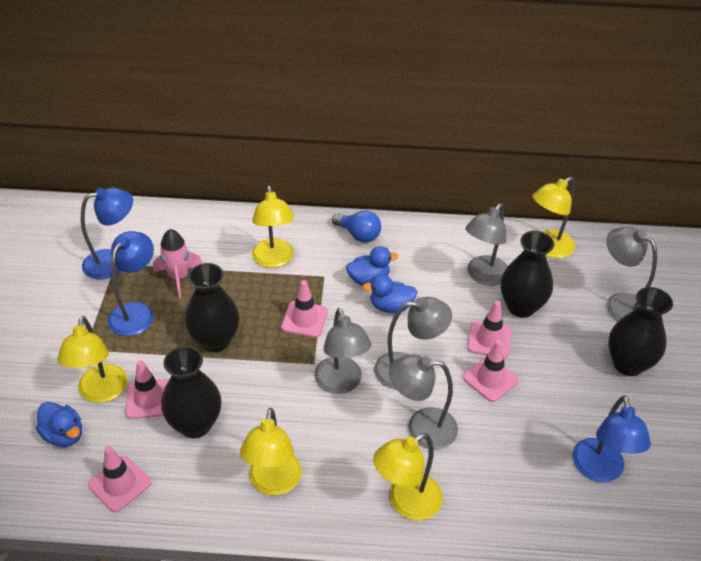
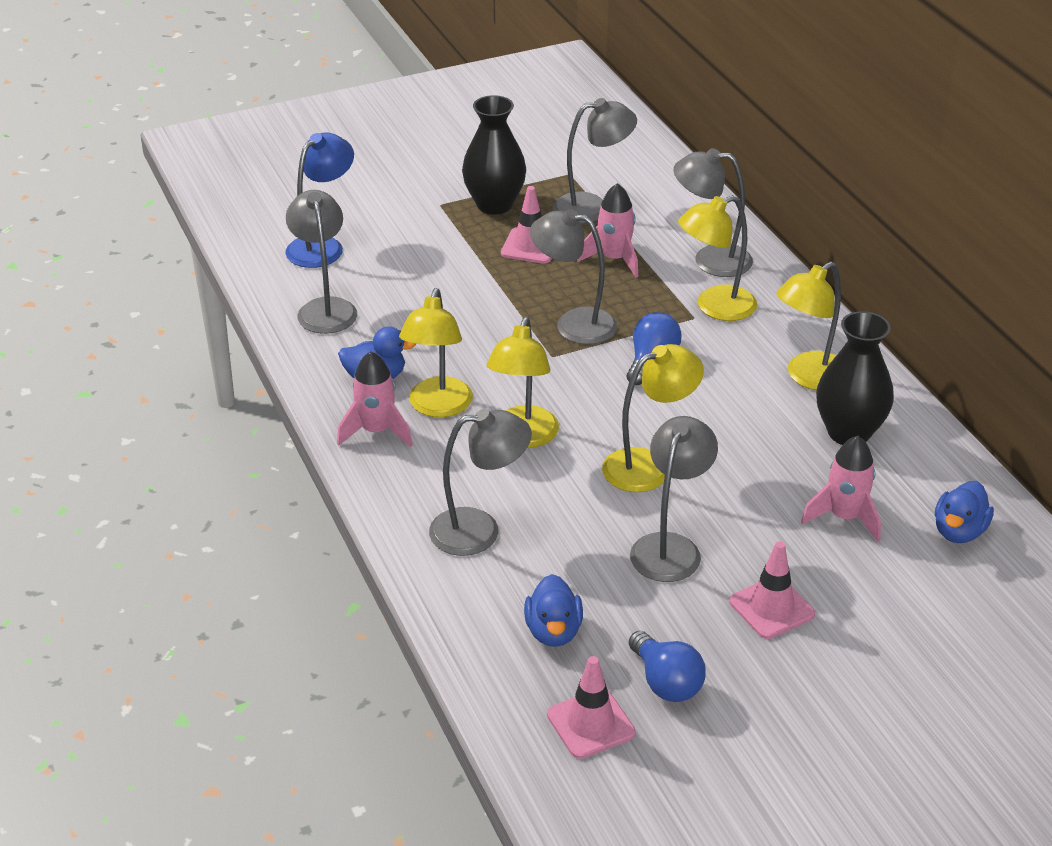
black vase: [161,346,221,438] [185,263,239,352] [501,231,554,318] [608,287,673,376] = 4 -> [462,95,526,215] [816,311,894,445] = 2
blue lamp: [81,187,133,279] [108,231,154,336] [573,395,651,482] = 3 -> [285,132,354,268] = 1
blue light bulb: [332,211,381,243] = 1 -> [626,312,682,385] [629,631,706,702] = 2
grey lamp: [314,308,371,394] [374,297,452,389] [389,355,458,450] [466,203,508,286] [606,227,657,321] = 5 -> [286,190,357,334] [429,409,532,556] [530,209,618,344] [553,98,637,224] [630,416,718,582] [673,148,753,277] = 6
pink rocket: [153,229,202,298] = 1 -> [337,351,413,447] [577,183,638,278] [801,436,881,542] = 3
pink traffic cone: [88,446,151,512] [125,360,169,419] [281,280,328,337] [463,340,519,402] [467,301,512,358] = 5 -> [501,186,552,264] [547,656,636,759] [729,541,815,639] = 3

